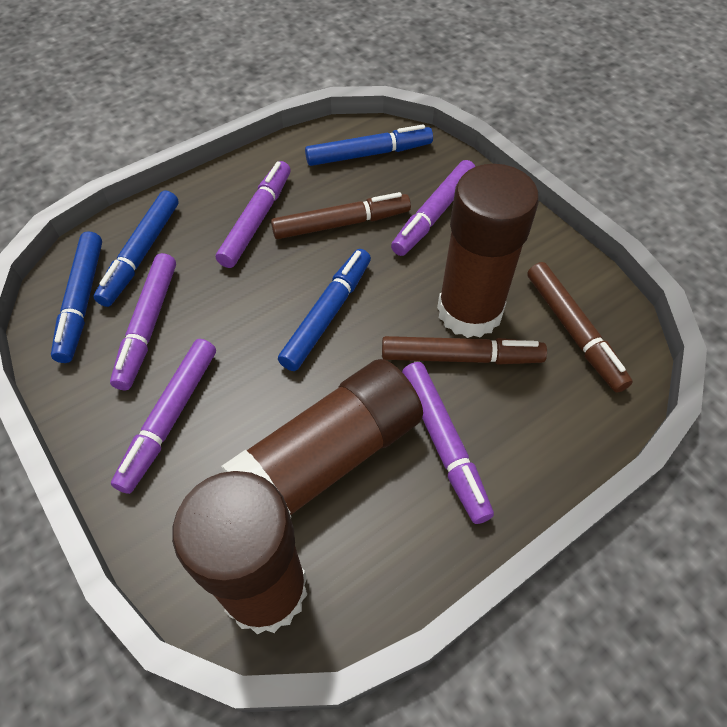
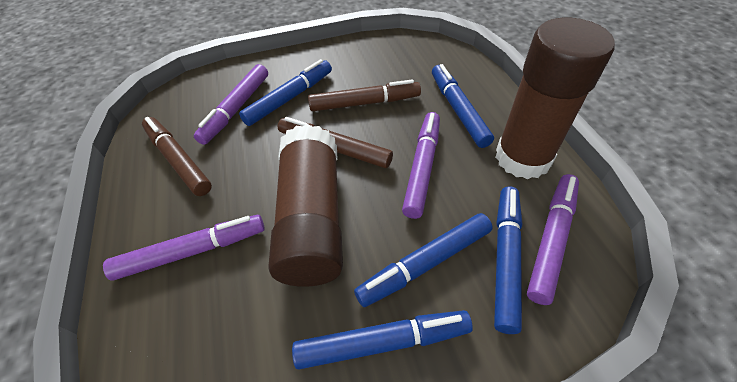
blue marker: [51,232,102,363] [93,191,179,307] [278,249,371,371] [305,125,433,166] = 4 -> [239,59,332,126] [292,310,473,369] [354,213,493,307] [432,64,494,148] [494,186,522,334] = 5
brown glue stick: [172,471,307,635] [221,359,423,517] [437,164,539,338] = 3 -> [268,124,343,287] [495,18,615,179] = 2
purple marker: [110,253,176,390] [111,339,216,494] [216,161,291,268] [391,160,475,256] [402,362,494,524] = 5 -> [103,215,265,281] [194,64,268,145] [402,112,440,219] [527,174,579,305] = 4

